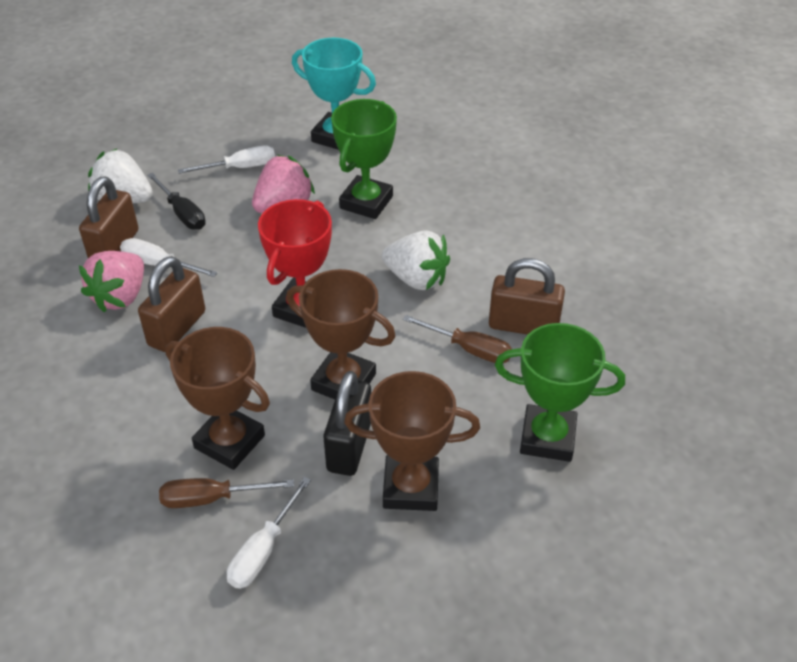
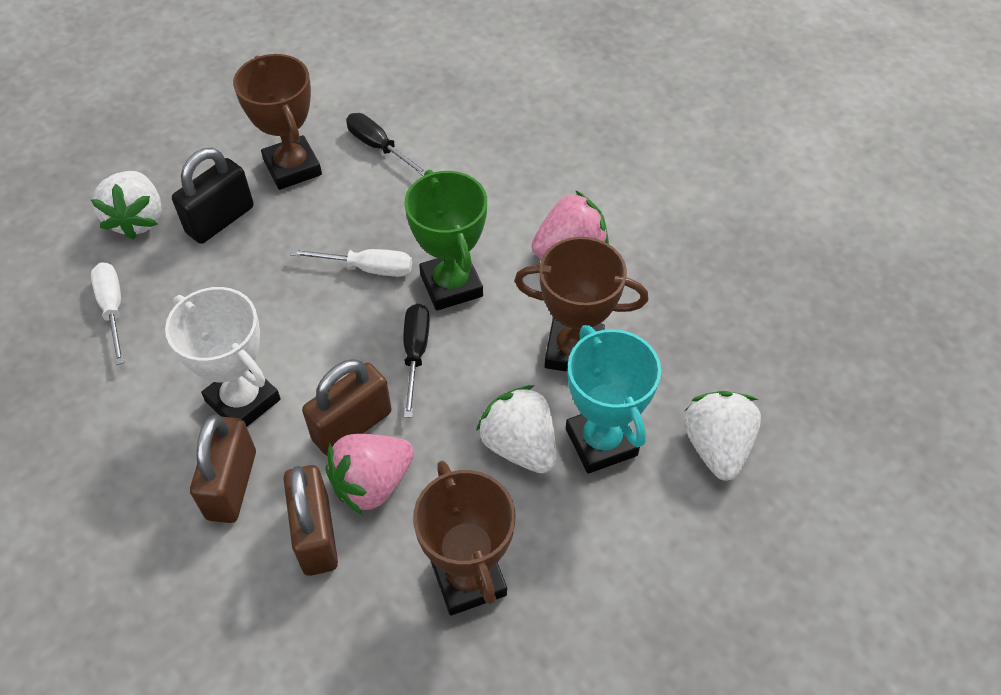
black screwdriver: [147,173,206,230] = 1 -> [346,113,426,176] [403,304,430,418] = 2
brown screwdriver: [159,478,294,508] [403,315,512,363] = 2 -> none = 0
green trophy: [331,99,397,219] [495,323,625,462] = 2 -> [405,170,487,311] = 1
red trophy: [258,199,332,328] = 1 -> none = 0
white screwdriver: [120,238,217,277] [178,145,275,174] [227,477,311,589] = 3 -> [91,263,124,365] [290,249,412,277] = 2
white strawberry: [88,149,153,204] [382,230,450,290] = 2 -> [91,171,162,240] [476,385,556,473] [684,391,761,481] = 3
white trophy: none = 0 -> [165,287,281,427] = 1

